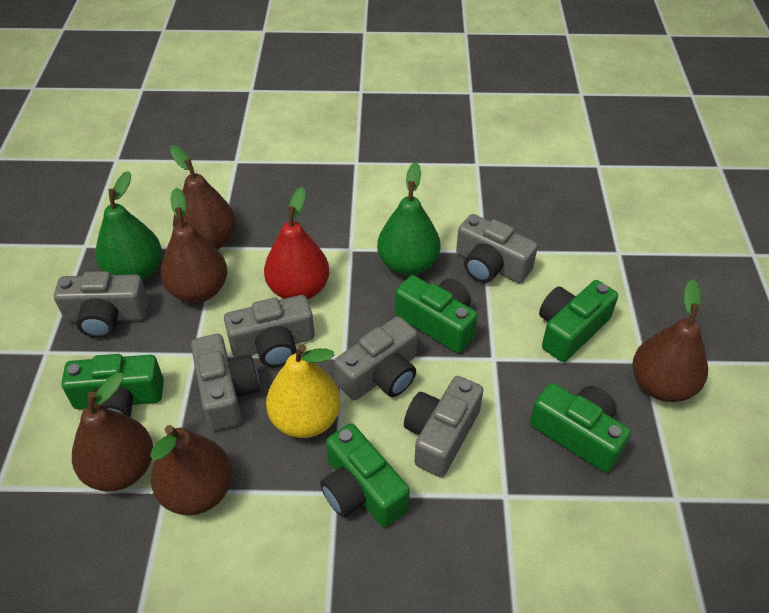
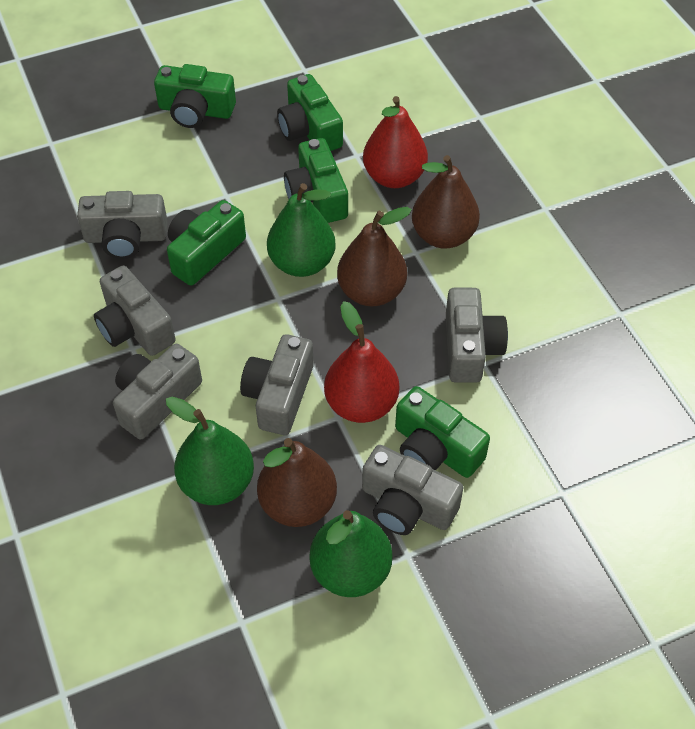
brown pear: [72,373,153,492] [150,425,232,515] [161,187,228,303] [170,145,236,250] [633,280,708,402] = 5 -> [257,438,337,527] [337,207,412,306] [412,155,480,249] = 3
green pear: [95,171,162,281] [377,162,440,276] = 2 -> [166,397,254,505] [267,183,336,277] [309,510,392,597] = 3
red pear: [264,187,329,299] = 1 -> [324,301,399,423] [363,96,428,188] = 2
yellow pear: [266,344,341,438] = 1 -> none = 0

